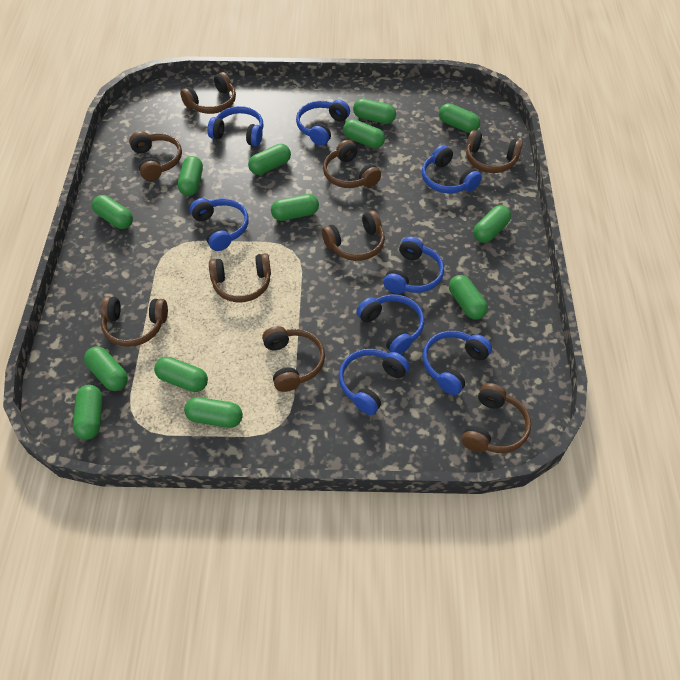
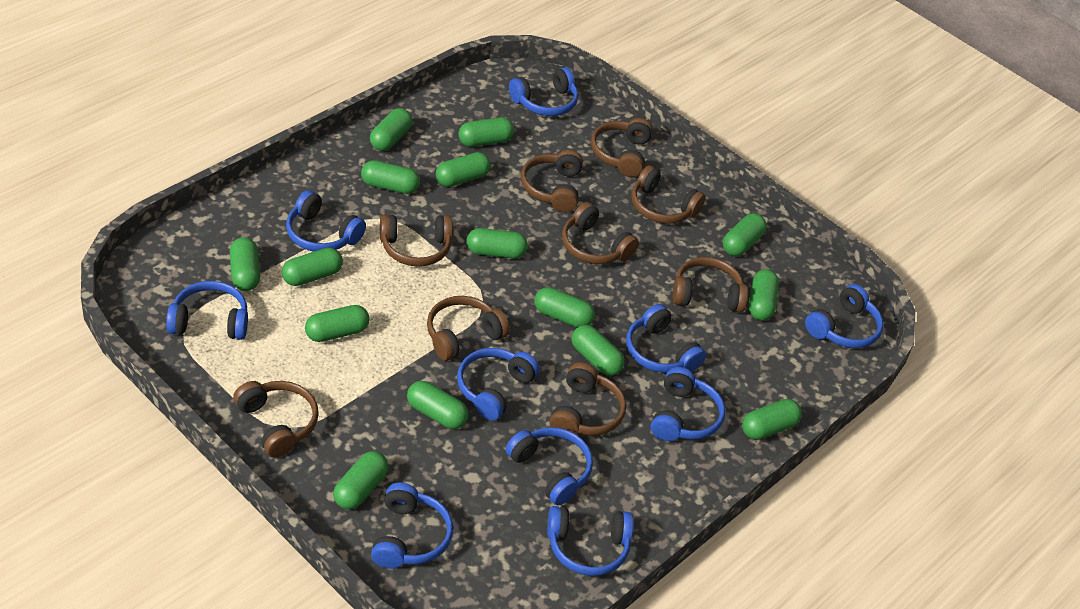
blue headphones: [190,198,249,251] [207,106,263,146] [296,100,350,146] [339,349,409,415] [356,294,424,355] [383,237,444,294] [422,145,482,193] [423,331,492,395] = 8 -> [166,281,248,340] [286,190,366,252] [371,482,453,569] [457,348,540,420] [506,427,593,505] [509,67,578,116] [547,506,634,576] [626,304,706,373] [651,367,725,441] [805,284,883,348] = 10
green capsule: [73,385,102,440] [84,346,128,391] [92,195,133,229] [154,357,208,392] [178,156,203,196] [184,397,243,428] [248,144,291,175] [271,194,319,221] [343,119,385,148] [353,99,396,124] [439,103,480,133] [449,275,488,320] [473,205,511,243] = 13 -> [230,237,260,291] [282,248,343,286] [305,305,369,342] [333,451,388,509] [361,160,420,194] [370,108,412,151] [407,381,469,429] [436,152,491,187] [458,117,514,147] [466,228,528,258] [534,287,595,327] [572,325,625,376] [723,213,767,256] [742,399,802,440] [749,269,779,321] = 15

